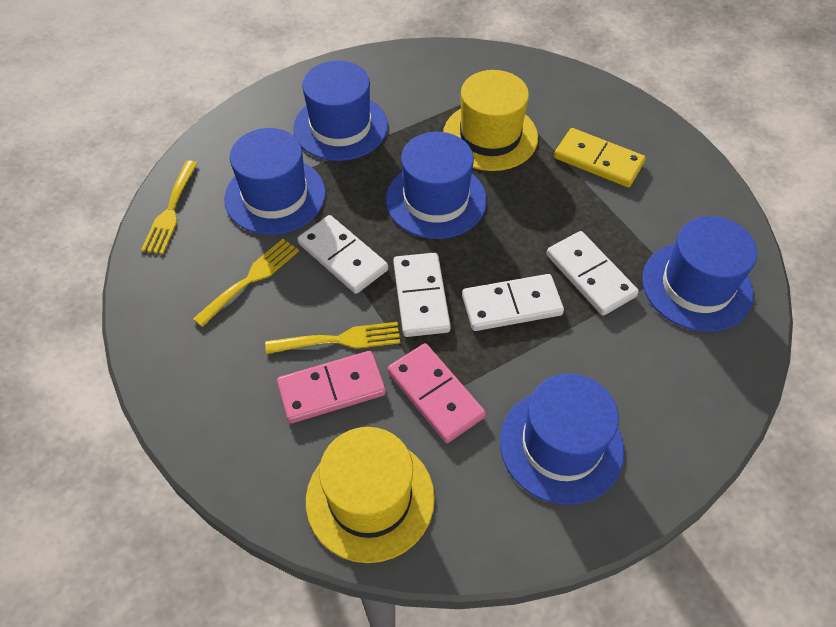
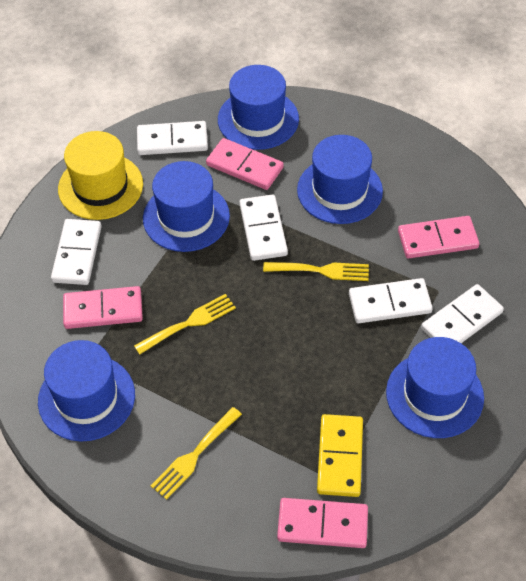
pink domino: [277,351,386,423] [387,343,486,443] = 2 -> [63,286,143,329] [206,138,284,190] [277,498,368,548] [398,216,479,259] = 4
white domino: [297,215,388,294] [393,253,451,337] [462,274,564,331] [546,231,639,316] = 4 -> [51,219,102,285] [137,121,208,155] [239,195,288,261] [349,278,433,323] [421,284,504,343] = 5
yellow hat: [306,427,435,563] [443,70,538,171] = 2 -> [58,131,143,220] = 1

